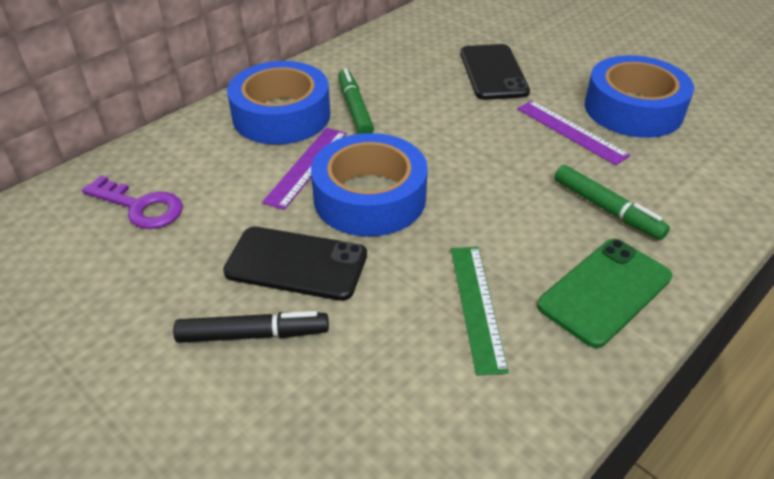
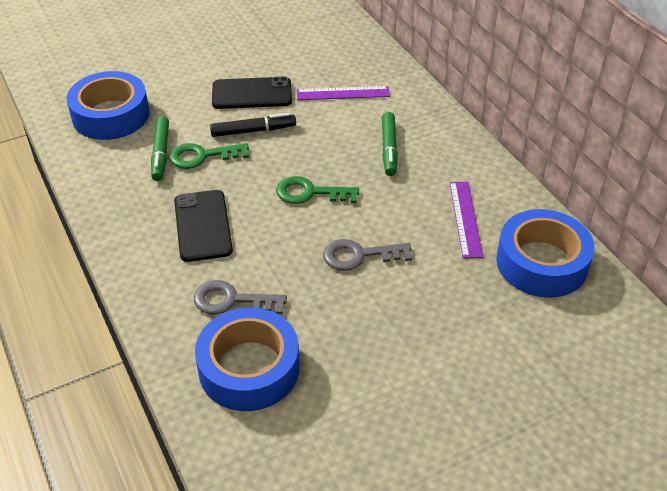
green key: none = 0 -> [169,143,249,169] [276,176,359,204] = 2
green phone: [537,239,672,348] = 1 -> none = 0
green ruler: [451,247,509,375] = 1 -> none = 0
grey key: none = 0 -> [194,280,287,314] [323,239,412,271] = 2
purple key: [82,175,183,229] = 1 -> none = 0

